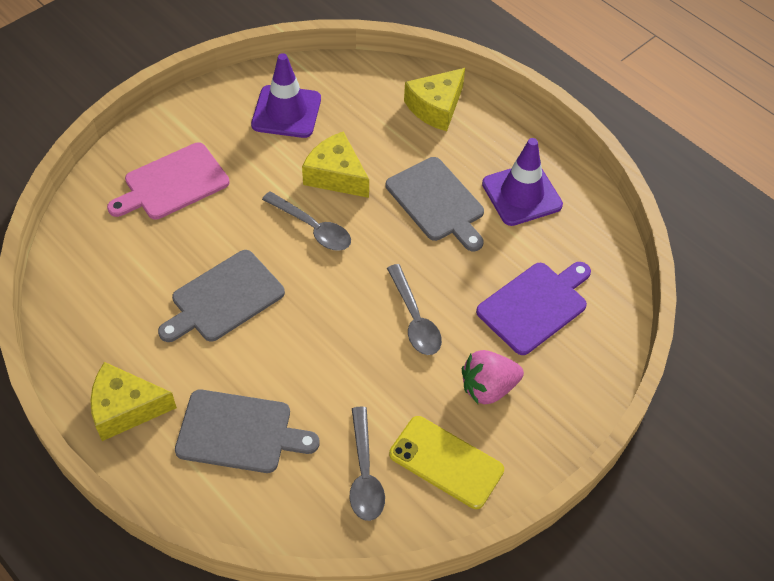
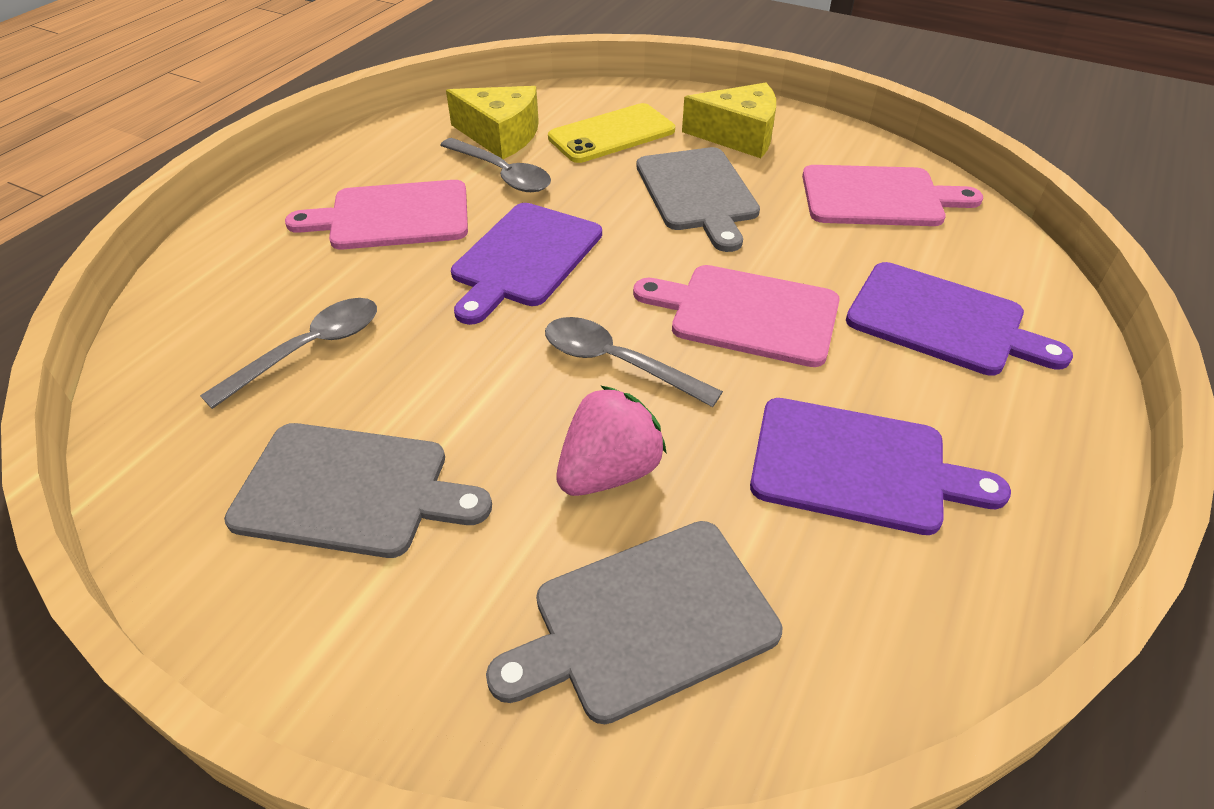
pink cutting board: [107,142,230,220] = 1 -> [285,180,468,250] [633,265,840,367] [802,165,983,226] = 3
purple cutting board: [476,262,591,355] = 1 -> [451,203,602,325] [750,398,1011,535] [846,262,1073,376] = 3
purple traffic cone: [251,53,321,138] [482,138,563,226] = 2 -> none = 0
yellow cheese: [90,362,177,441] [302,131,369,198] [404,68,465,131] = 3 -> [446,86,539,159] [682,82,776,158] = 2

